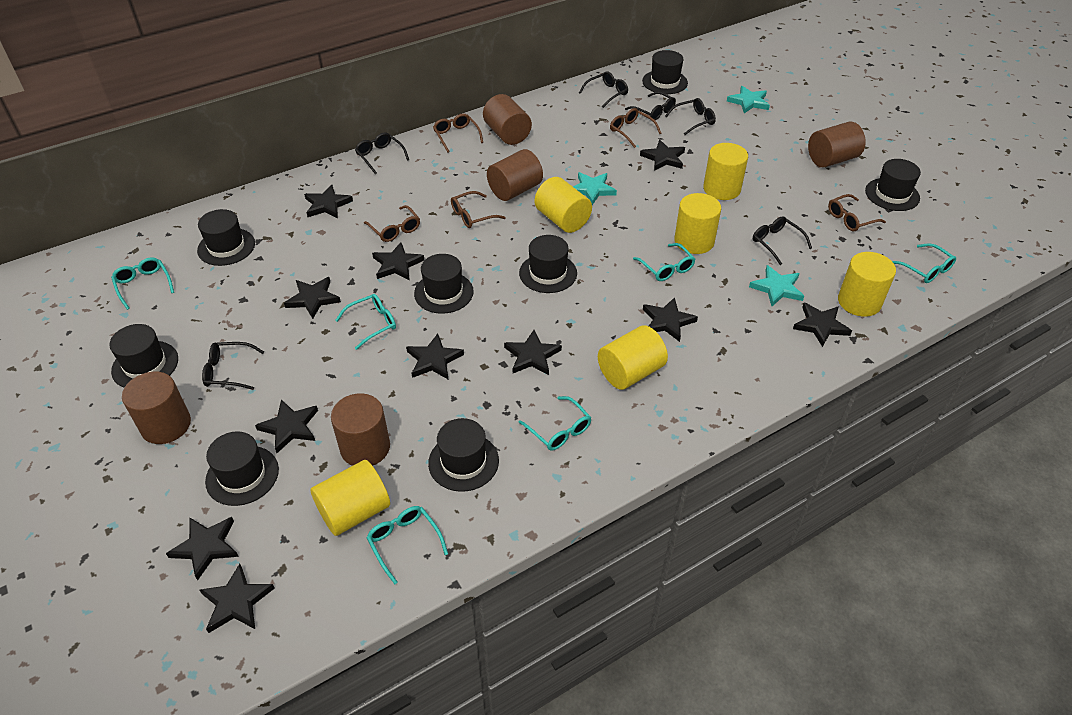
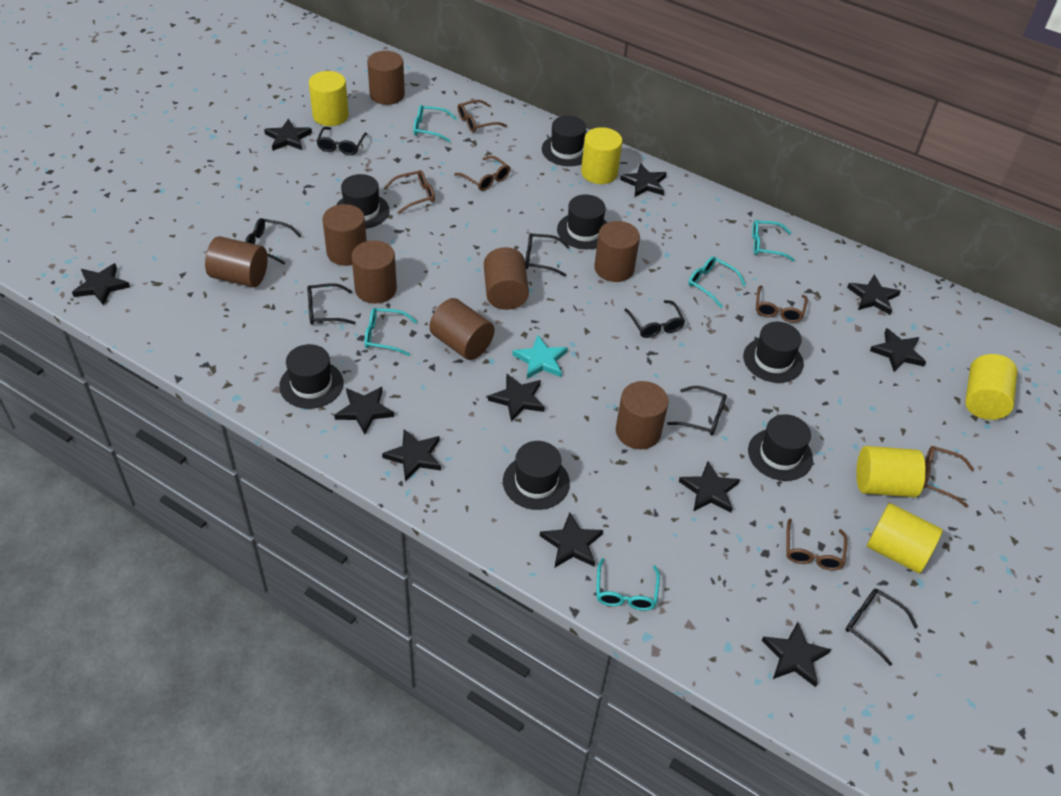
black glasses: [202,342,264,390] [355,133,409,174] [579,71,628,108] [625,92,676,120] [665,98,716,135] [753,216,812,265] = 6 -> [245,218,301,264] [307,283,356,325] [316,127,367,155] [525,233,570,276] [624,300,685,338] [667,386,727,436] [845,589,918,666] = 7
black hat: [109,324,178,387] [197,209,255,266] [205,431,279,506] [414,254,474,314] [428,418,499,492] [519,235,577,293] [642,50,688,94] [865,159,921,211] = 8 -> [279,344,343,409] [336,174,389,229] [503,441,570,510] [542,116,586,166] [557,194,608,249] [743,322,804,383] [748,414,813,481] = 7
brown cylinder: [122,372,191,444] [331,393,390,466] [483,94,532,145] [487,149,543,201] [808,121,866,168] = 5 -> [205,236,268,287] [323,204,367,266] [352,240,397,304] [367,51,405,105] [429,298,495,360] [484,247,529,310] [594,221,640,282] [616,381,669,449] = 8
brown glasses: [364,205,420,242] [433,114,483,152] [451,191,506,228] [610,108,661,148] [828,194,886,231] = 5 -> [384,170,435,214] [454,156,510,191] [458,100,507,133] [756,286,808,323] [786,519,847,570] [923,446,974,508] = 6
turquoise glasses: [111,257,174,310] [335,294,396,350] [366,506,448,584] [519,396,592,451] [633,243,695,281] [892,243,956,283] = 6 -> [365,308,417,356] [413,105,457,142] [596,558,660,611] [688,256,746,308] [752,220,795,261] = 5
turquoise star: [573,172,617,205] [727,86,770,113] [749,265,804,306] = 3 -> [512,335,568,379] = 1
yellow cylinder: [311,460,390,536] [535,177,592,233] [598,325,668,390] [674,193,721,254] [703,143,748,200] [838,252,896,317] = 6 -> [309,71,349,126] [581,127,622,184] [856,446,926,497] [867,503,943,573] [965,354,1017,420] = 5

